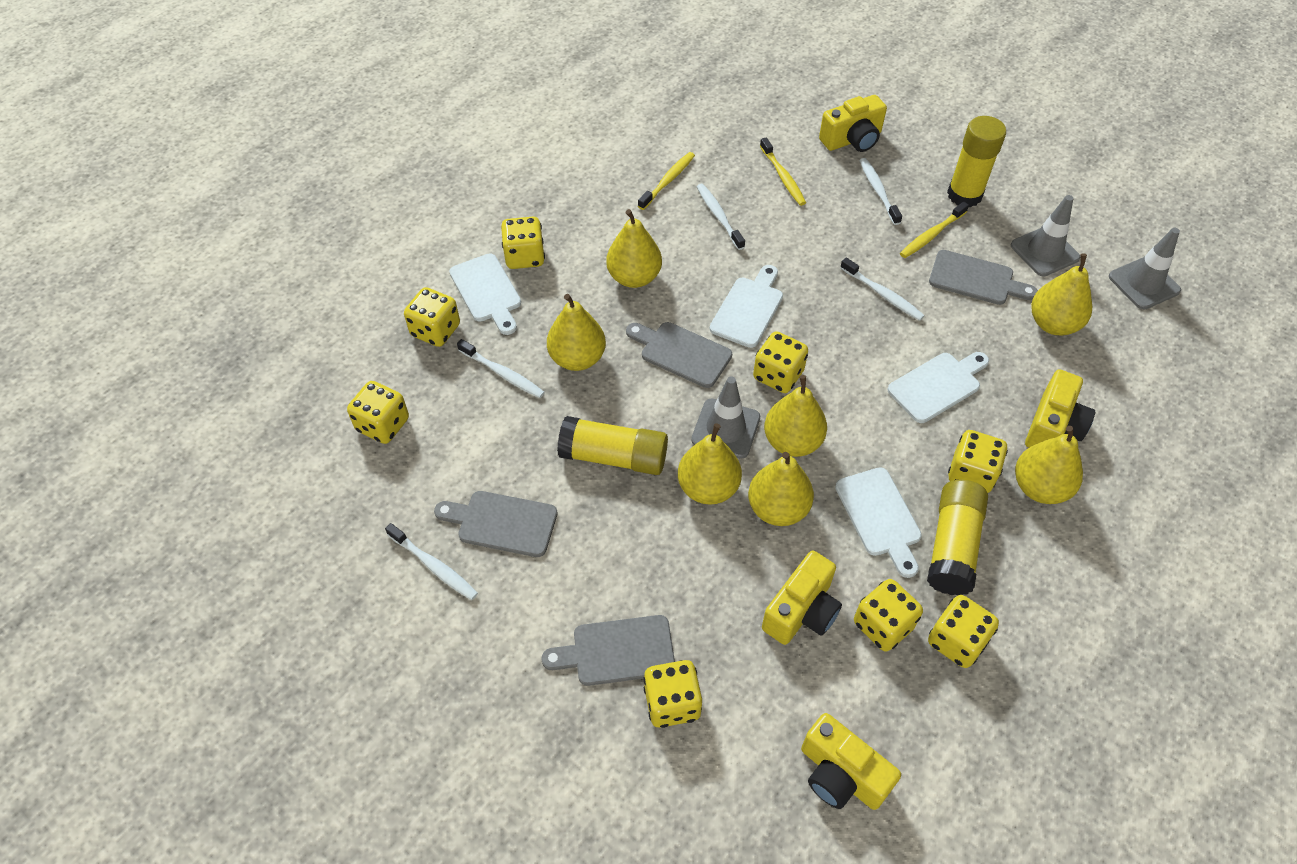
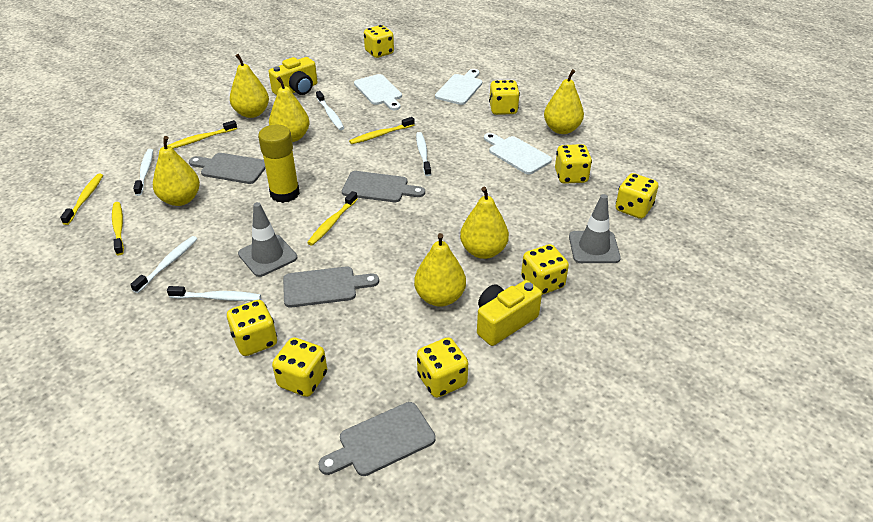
grey traffic cone: [691,376,760,459] [1011,195,1080,276] [1109,228,1181,310] = 3 -> [238,202,297,277] [569,194,621,263] = 2
white cutting board: [449,253,521,335] [710,265,783,348] [835,467,922,578] [887,352,989,423] = 4 -> [354,74,402,110] [435,69,482,105] [484,133,552,174] = 3
yellow camera: [762,551,842,645] [801,713,901,810] [819,95,887,152] [1025,369,1095,448] = 4 -> [269,57,317,95] [477,280,542,346] = 2
yellow glue stick: [557,416,668,475] [927,480,988,595] [947,116,1006,207] = 3 -> [258,124,300,203] = 1
yellow pear: [547,294,606,371] [606,209,662,288] [678,424,742,505] [748,452,814,526] [764,375,827,457] [1015,426,1083,504] [1031,254,1092,335] = 7 -> [153,136,200,206] [230,54,269,118] [269,76,310,142] [414,233,466,307] [460,187,509,259] [544,69,584,134] = 6
yellow toothbrush: [638,152,695,210] [760,137,806,206] [900,201,969,258] = 3 -> [60,173,103,225] [112,202,124,255] [167,120,237,149] [307,191,358,246] [349,117,415,144] = 5

